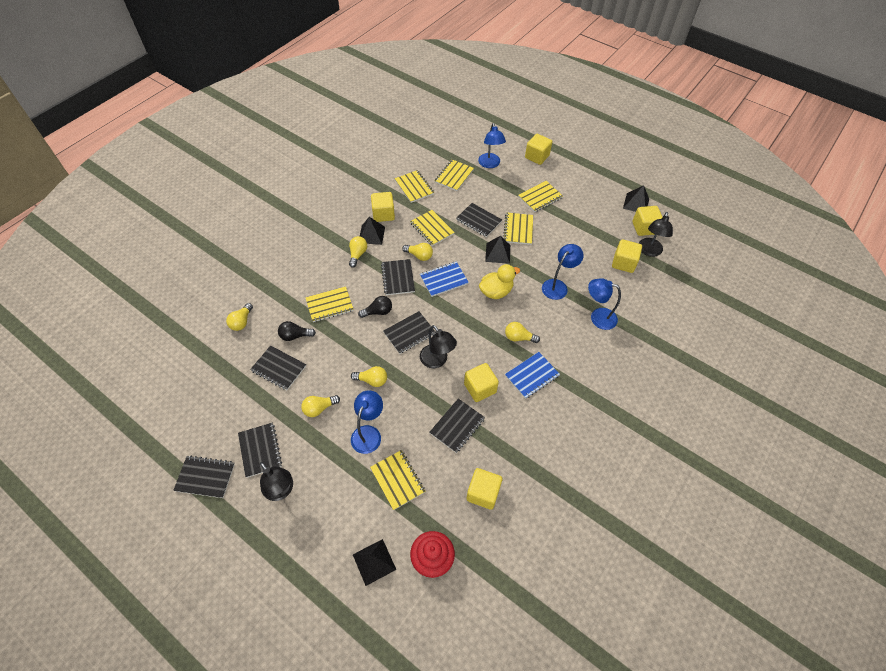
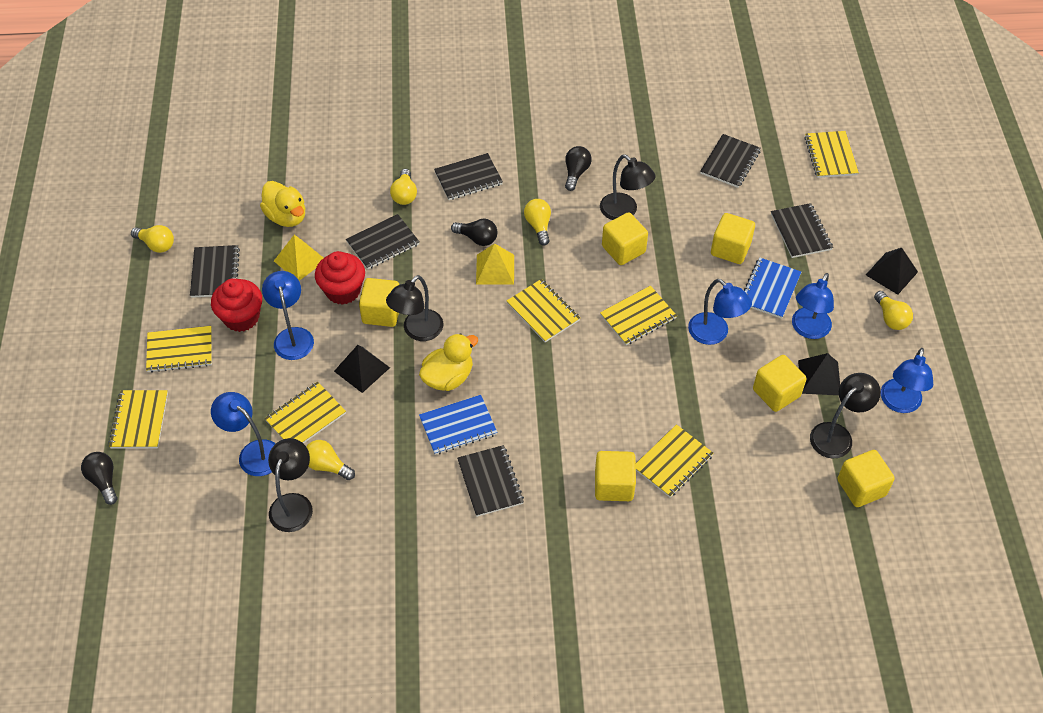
black lamp: [260,462,293,501] [420,325,457,368] [639,212,673,257] = 3 -> [268,438,313,532] [386,275,443,341] [600,154,656,220] [810,373,881,458] = 4
black light bulb: [278,321,316,341] [358,296,392,318] = 2 -> [81,452,117,505] [451,219,497,246] [565,146,592,191] = 3
black notebook: [173,455,235,498] [238,423,282,478] [250,345,306,390] [381,259,415,295] [383,311,435,354] [430,398,485,453] [456,203,502,237] = 7 -> [190,245,240,298] [346,214,420,270] [434,153,503,200] [457,445,524,517] [700,134,761,188] [771,203,833,258] = 6
black pyramid: [353,539,396,586] [360,217,385,245] [485,236,510,264] [623,185,649,212] = 4 -> [334,345,390,393] [798,353,840,395] [866,248,918,295] = 3
blue lamp: [351,390,383,454] [478,123,506,168] [542,244,584,300] [588,278,621,330] = 4 -> [211,392,276,476] [262,271,314,360] [688,279,752,345] [792,273,834,339] [881,348,933,413] = 5
red cupcake: [410,531,455,578] = 1 -> [211,278,262,332] [315,251,365,305] = 2
yellow duck: [479,264,520,299] = 1 -> [260,181,305,227] [419,333,478,391] = 2
yellow light bulb: [226,303,253,331] [301,395,340,417] [349,236,367,268] [351,366,387,387] [402,243,433,261] [505,322,540,343] = 6 -> [131,225,174,253] [306,440,355,480] [390,169,417,205] [524,199,551,246] [874,291,913,330] = 5
yellow pyramid: none = 0 -> [274,235,323,281] [476,243,514,285] = 2

